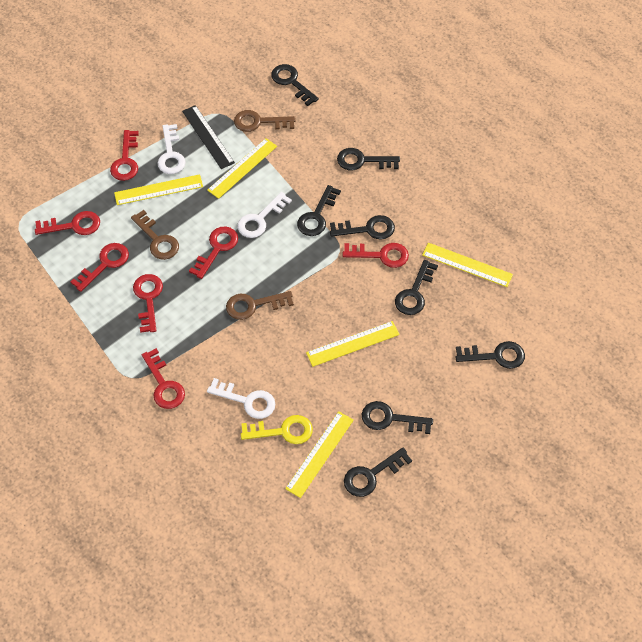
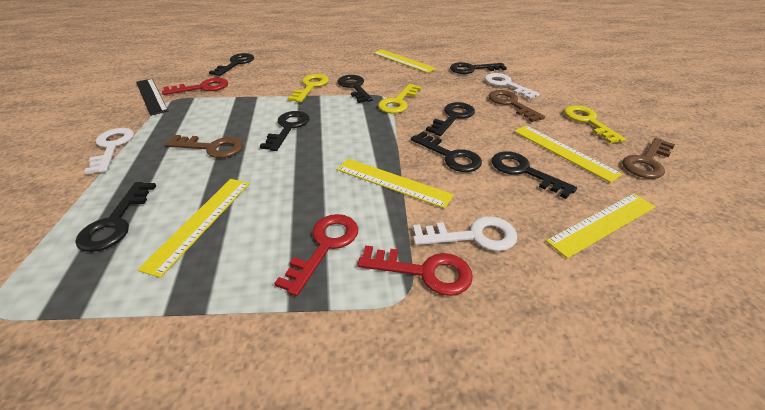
red key: [35,211,100,235] [71,243,129,292] [110,130,139,181] [133,274,163,333] [142,348,185,409] [189,226,238,279] [343,243,409,268] = 7 -> [162,78,228,95] [274,214,358,296] [358,245,473,296] = 3
yellow key: [241,415,313,444] = 1 -> [287,74,329,102] [378,84,422,114] [564,105,626,144] = 3

